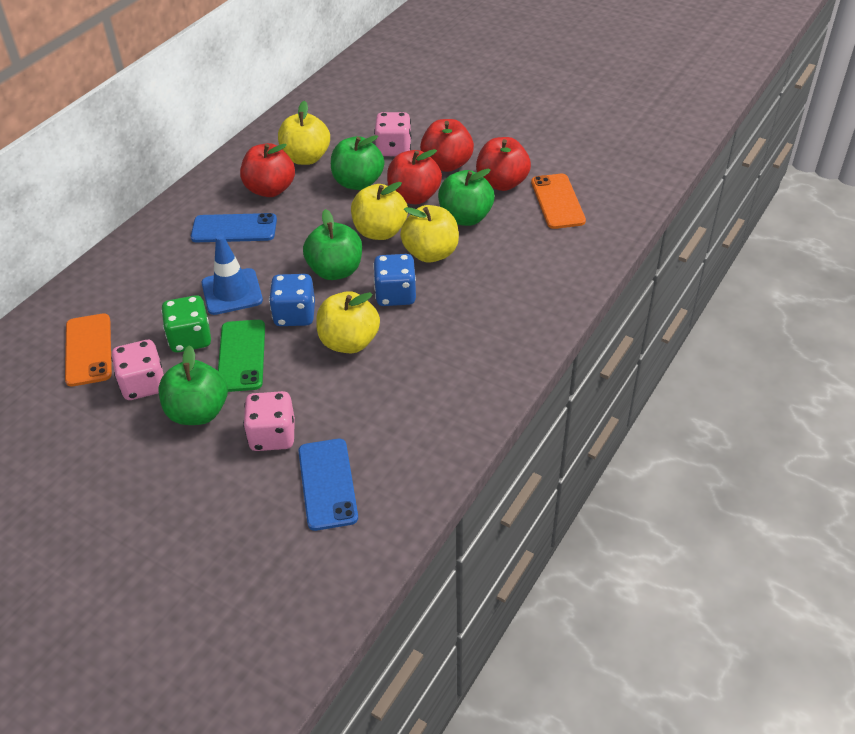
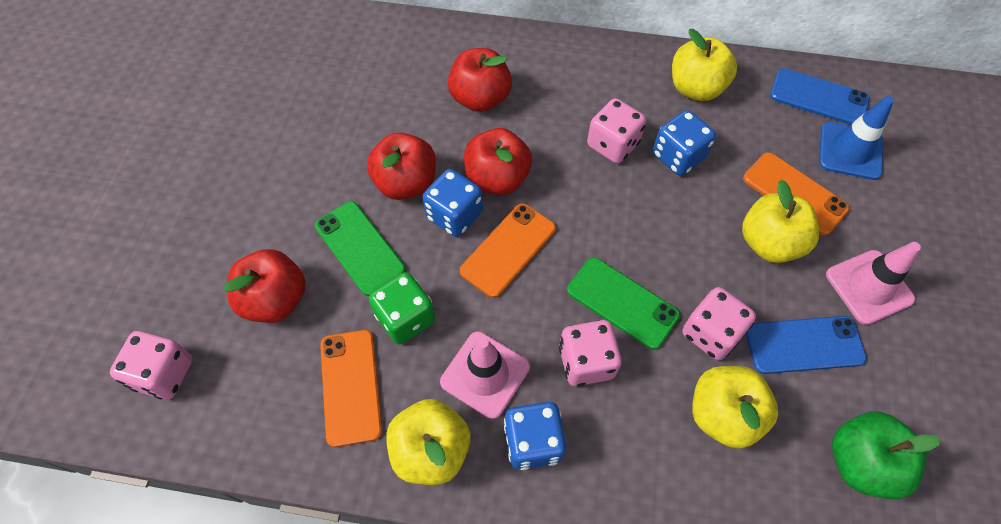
blue dice: [269,274,315,326] [373,254,416,306] = 2 -> [423,169,483,237] [504,402,566,470] [653,110,716,176] = 3
green apple: [159,345,228,425] [303,209,362,280] [331,135,384,190] [438,169,494,226] = 4 -> [832,412,941,499] = 1
green phone: [218,320,265,392] = 1 -> [315,201,406,296] [567,257,680,350] = 2
orange phone: [65,313,112,387] [531,174,586,229] = 2 -> [320,330,382,447] [460,203,556,298] [743,152,850,236] = 3
pink dice: [111,340,164,400] [243,391,295,451] [374,112,412,156] = 3 -> [110,331,193,399] [559,320,622,386] [587,98,646,164] [682,287,756,360] = 4
pink traffic cone: none = 0 -> [440,331,530,419] [826,242,921,325] = 2

